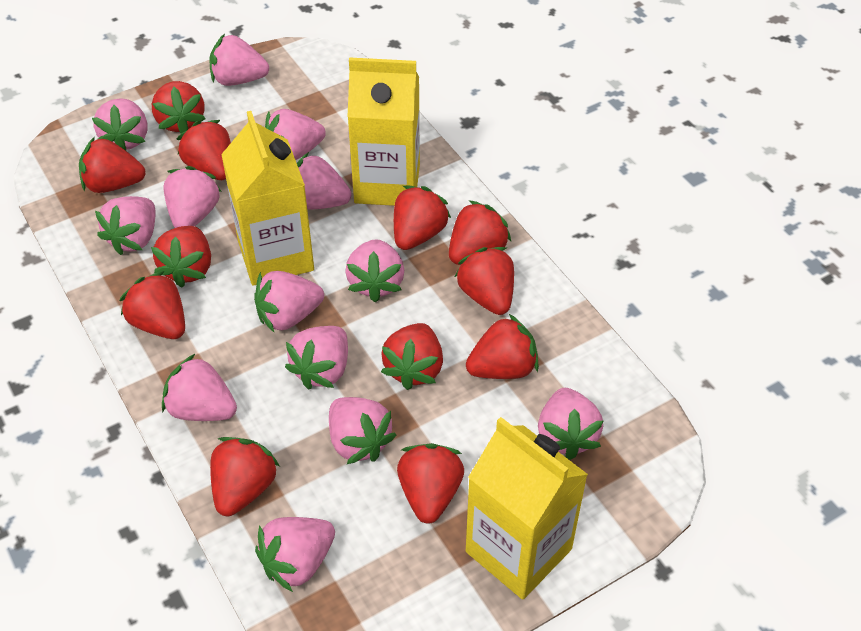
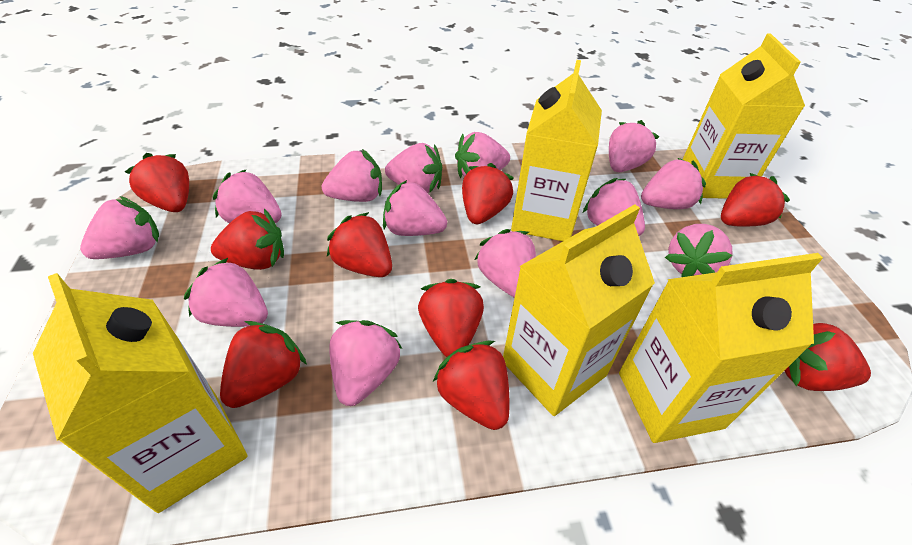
red strawberry: [79,137,146,193] [119,271,185,339] [151,226,211,288] [152,81,205,134] [177,120,231,180] [210,437,280,516] [381,323,443,390] [394,186,451,250] [397,443,464,523] [449,200,511,265] [455,247,514,315] [466,314,539,379] = 12 -> [125,153,189,212] [211,209,284,270] [220,321,307,408] [327,212,392,277] [418,279,484,357] [433,340,509,430] [462,163,514,224] [721,173,790,227] [785,323,871,391] = 9
yellow carton: [221,111,314,286] [348,57,420,206] [466,417,588,600] = 3 -> [33,273,247,513] [503,204,655,416] [511,60,602,241] [619,253,823,443] [683,34,805,199] = 5

